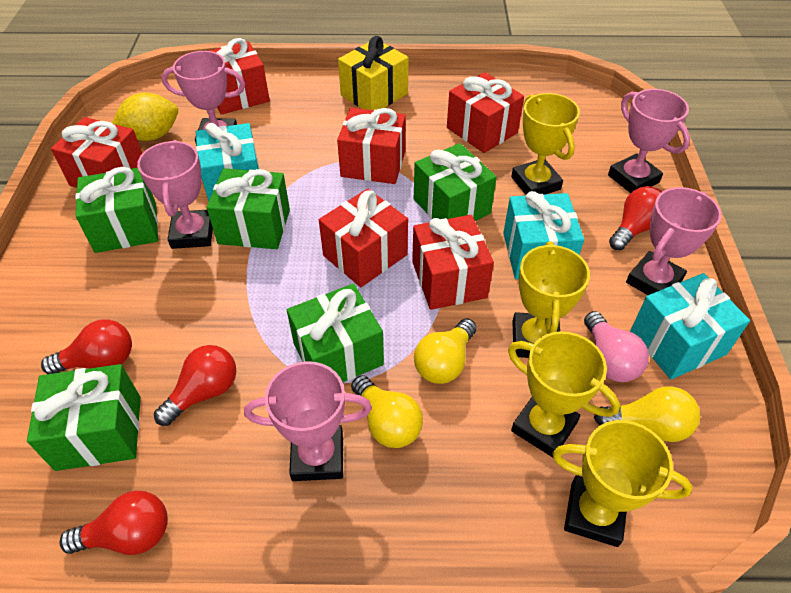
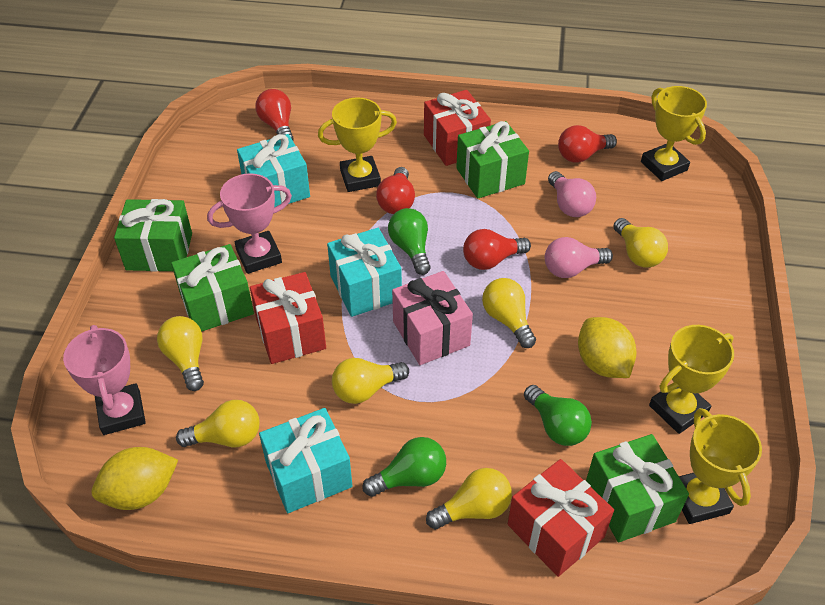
green gift: [27,364,141,471] [75,167,158,253] [207,168,290,249] [287,283,384,382] [414,143,497,221] = 5 -> [114,199,192,272] [171,244,254,332] [456,121,529,199] [586,434,689,542] = 4
green light bulb: none = 0 -> [362,437,446,497] [388,208,431,275] [524,385,592,446] = 3
pink gift: none = 0 -> [392,271,473,365] = 1
pink light bulb: [584,311,649,382] = 1 -> [545,237,613,278] [548,171,596,217] = 2
pink trophy: [137,140,213,249] [162,51,245,146] [244,361,372,481] [608,89,690,193] [626,187,722,295] = 5 -> [63,325,146,435] [207,173,292,274] = 2
red gift: [51,117,142,188] [209,38,270,115] [319,189,408,287] [337,108,406,184] [412,215,494,310] [447,72,524,153] = 6 -> [250,272,326,364] [424,90,491,166] [508,459,614,577] = 3
yellow gift: [338,36,409,110] = 1 -> none = 0
yellow lemon: [112,93,178,141] = 1 -> [92,447,178,510] [578,317,637,378] = 2
yellow light bulb: [351,375,423,448] [414,318,477,384] [594,386,700,442] = 3 -> [157,316,204,391] [176,400,260,447] [332,358,409,404] [426,468,512,529] [482,278,536,348] [614,218,668,268] = 6

